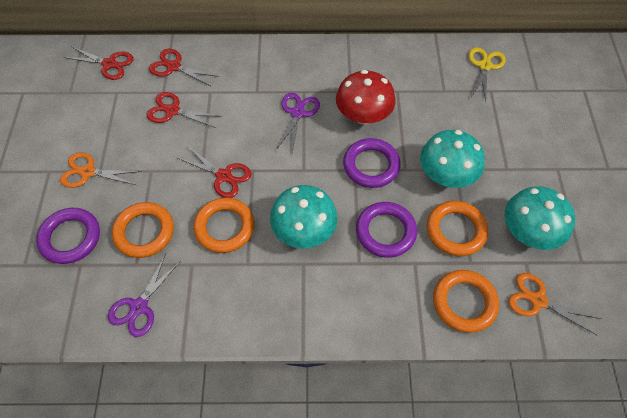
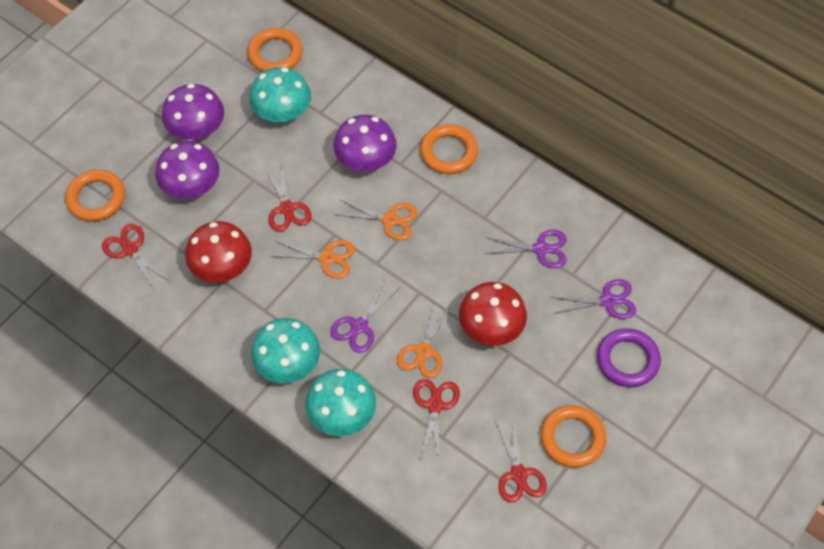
orange scissors: [60,152,142,188] [508,273,601,335] = 2 -> [270,240,355,279] [335,199,418,240] [397,302,451,378] = 3
purple mushroom: none = 0 -> [155,141,220,199] [162,84,224,140] [333,115,397,172] = 3
purple ring: [36,208,100,264] [343,138,401,188] [356,202,417,258] = 3 -> [597,328,661,387] = 1
purple scissors: [108,253,180,337] [276,93,320,152] = 2 -> [330,280,399,353] [485,230,567,268] [551,279,636,319] = 3
red mushroom: [336,70,396,124] = 1 -> [185,221,252,283] [459,282,527,346] = 2
yellow scissors: [468,47,506,102] = 1 -> none = 0

